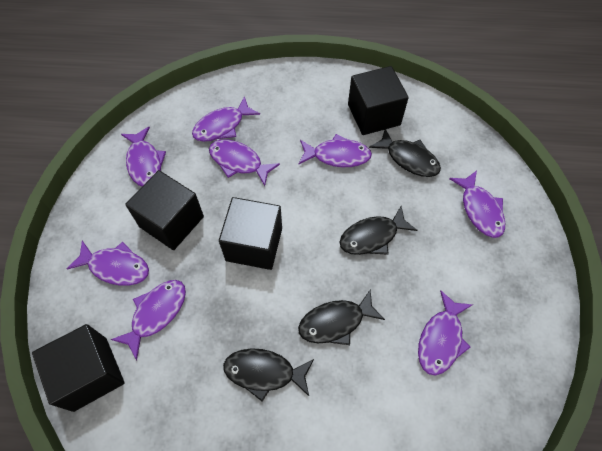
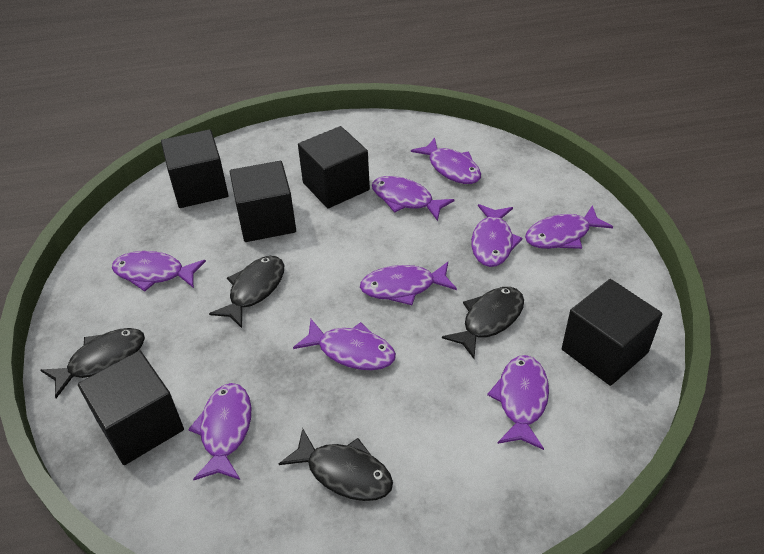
black cube: [32,324,125,412] [125,170,204,250] [219,197,282,270] [348,66,409,135] = 4 -> [78,350,184,465] [161,129,228,208] [230,161,296,242] [298,126,370,208] [562,279,662,386] = 5
purple fish: [67,241,149,286] [111,280,186,360] [121,127,166,186] [192,96,260,142] [209,139,280,186] [299,134,372,167] [418,290,473,375] [449,171,505,238] = 8 -> [112,251,206,292] [188,383,251,480] [293,319,396,370] [360,262,457,305] [372,176,455,221] [411,138,481,184] [471,204,523,267] [487,355,549,450] [525,205,613,249] = 9

